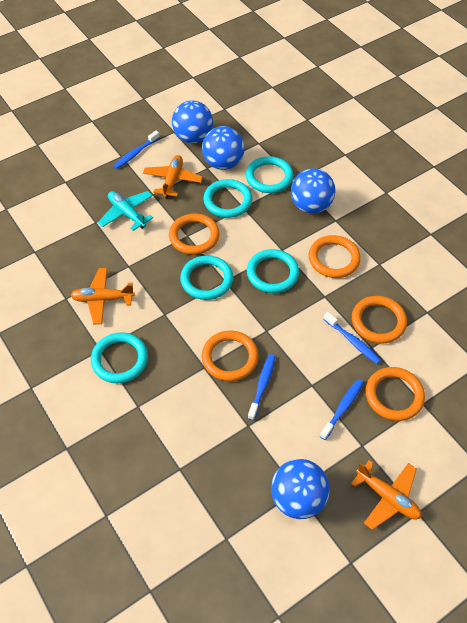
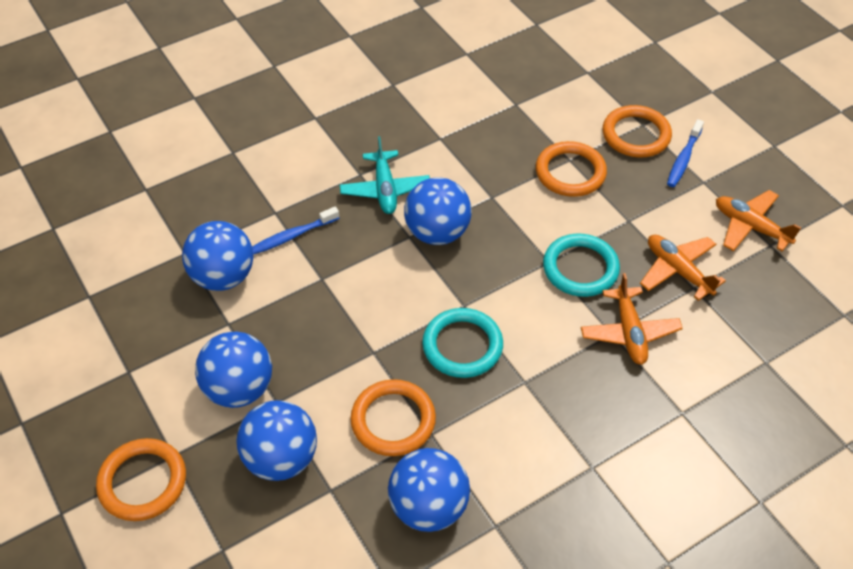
blue ball: [172,100,213,143] [202,126,244,170] [271,459,330,519] [291,168,335,214] = 4 -> [182,221,254,291] [195,332,272,408] [236,400,317,481] [388,448,470,532] [404,177,471,245] = 5
blue toothbrush: [113,131,160,169] [248,354,276,421] [320,379,364,440] [323,312,381,364] = 4 -> [252,207,339,255] [667,119,704,187] = 2
orange ring: [169,213,220,255] [202,330,259,381] [309,235,361,278] [352,296,407,344] [366,367,425,421] = 5 -> [96,438,186,521] [350,379,436,456] [536,141,607,197] [603,105,672,158] = 4
turquoise ring: [91,332,148,383] [180,255,233,300] [203,179,252,218] [246,156,293,193] [247,249,299,293] = 5 -> [422,308,503,378] [543,234,620,297] = 2

